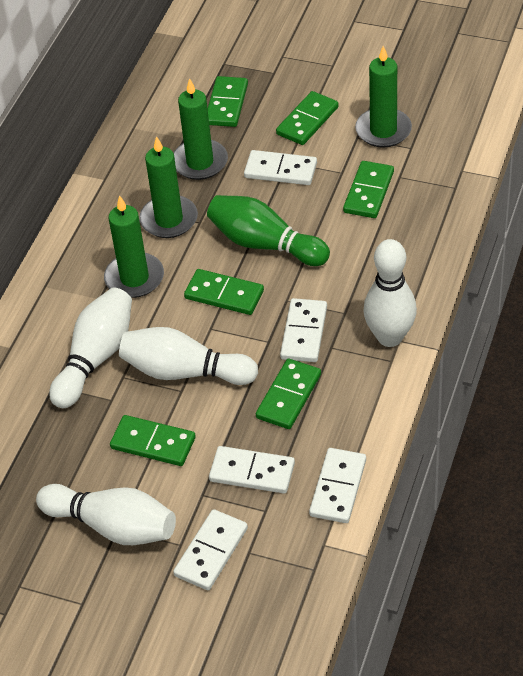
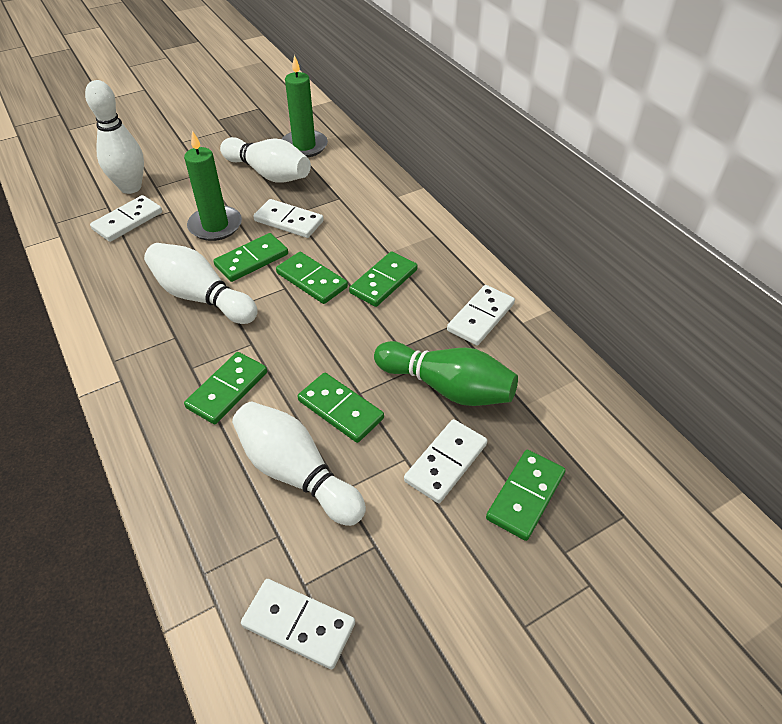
green candle: [104,195,164,298] [139,136,198,238] [173,78,228,180] [355,46,412,148] = 4 -> [184,130,242,241] [282,55,328,157] = 2

